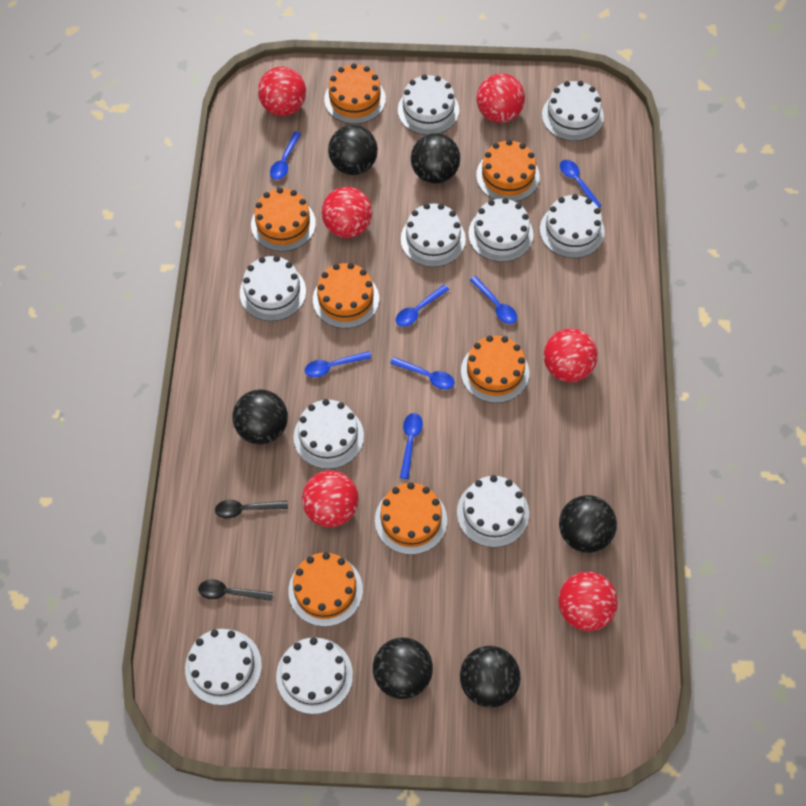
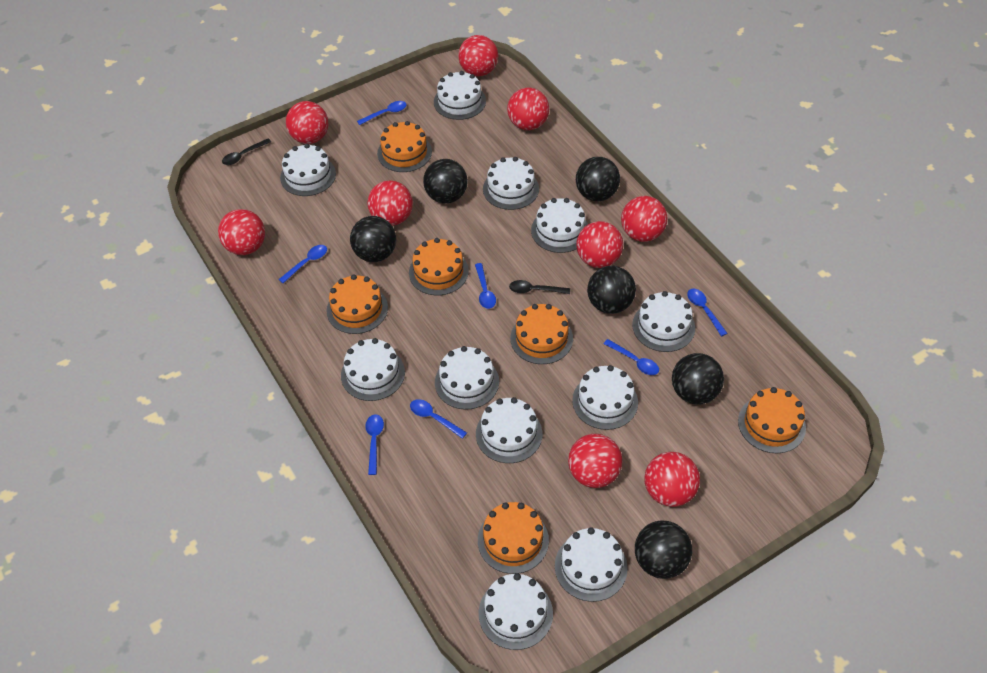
orange cake: [251,188,316,252] [289,552,363,627] [313,263,379,329] [324,63,386,124] [375,482,447,555] [461,335,529,403] [476,140,540,202] = 7 -> [327,275,388,334] [377,121,432,172] [409,238,469,295] [478,502,549,574] [510,304,573,364] [738,387,806,453] = 6
red ball: [258,67,306,116] [302,470,359,527] [322,187,372,238] [477,73,525,123] [544,328,598,382] [558,572,618,631] = 6 -> [218,209,265,255] [286,101,329,144] [368,181,413,226] [458,35,498,76] [507,88,549,130] [568,434,622,488] [576,221,623,268] [621,196,667,242] [644,452,700,507] = 9
white cake: [185,629,262,705] [240,256,306,321] [276,637,353,714] [294,399,364,469] [398,74,459,135] [401,203,466,267] [457,475,529,548] [468,198,533,262] [540,194,605,258] [542,81,604,141] = 10 -> [280,144,336,196] [341,338,405,401] [434,71,486,120] [435,346,499,410] [476,397,542,463] [479,573,553,650] [483,157,539,210] [531,198,588,253] [555,528,628,602] [572,365,638,430] [632,291,695,352] = 11

